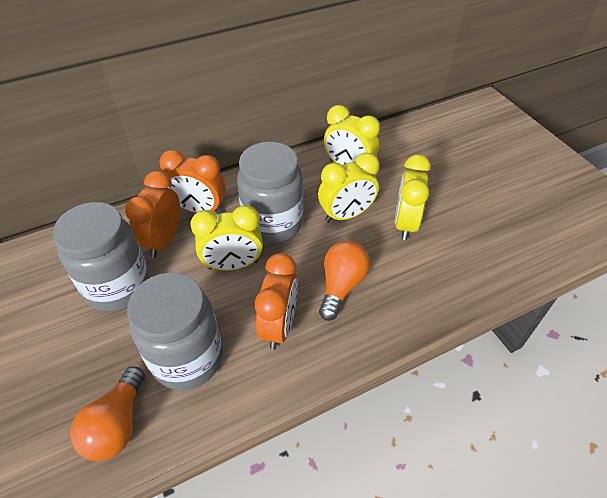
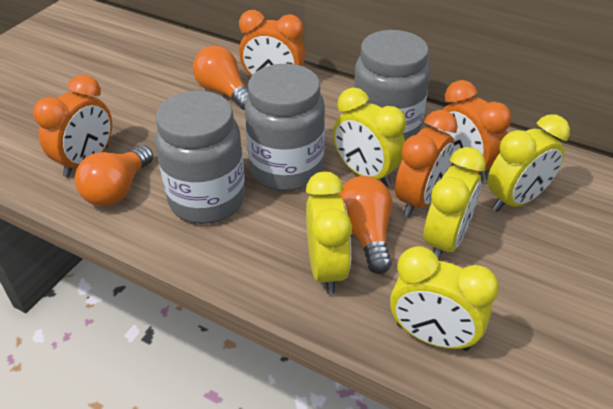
orange clock: [125,171,180,258] [159,150,226,214] [255,253,298,350] = 3 -> [33,75,112,177] [239,10,305,80] [395,110,458,217] [436,80,511,183] = 4
orange light bulb: [70,366,145,461] [319,241,370,321] = 2 -> [75,145,153,206] [193,46,248,110] [338,176,392,274] = 3
yellow clock: [190,205,263,271] [318,153,380,223] [324,105,380,165] [395,154,431,240] = 4 -> [306,172,352,295] [333,87,406,187] [390,246,499,351] [424,147,486,260] [488,114,570,212] = 5

